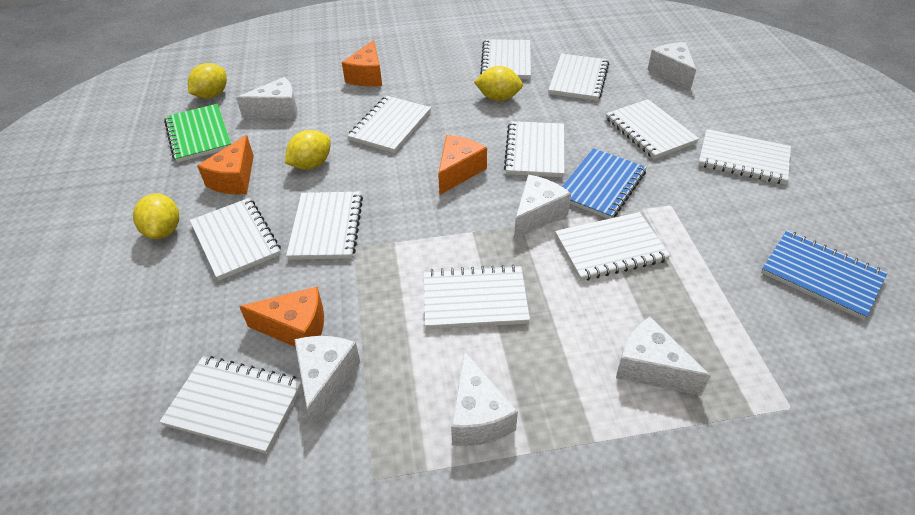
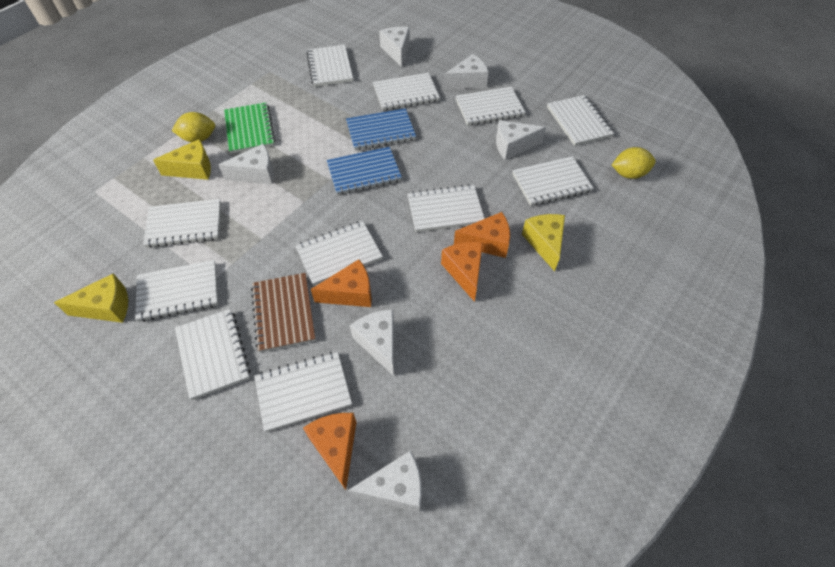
brown notebook: none = 0 -> [251,273,316,352] = 1
yellow cheese: none = 0 -> [54,273,128,323] [153,139,211,180] [522,214,565,271] = 3
yellow lemon: [133,193,179,239] [188,63,227,99] [285,130,331,170] [474,66,523,101] = 4 -> [171,112,215,142] [612,147,656,179] = 2

